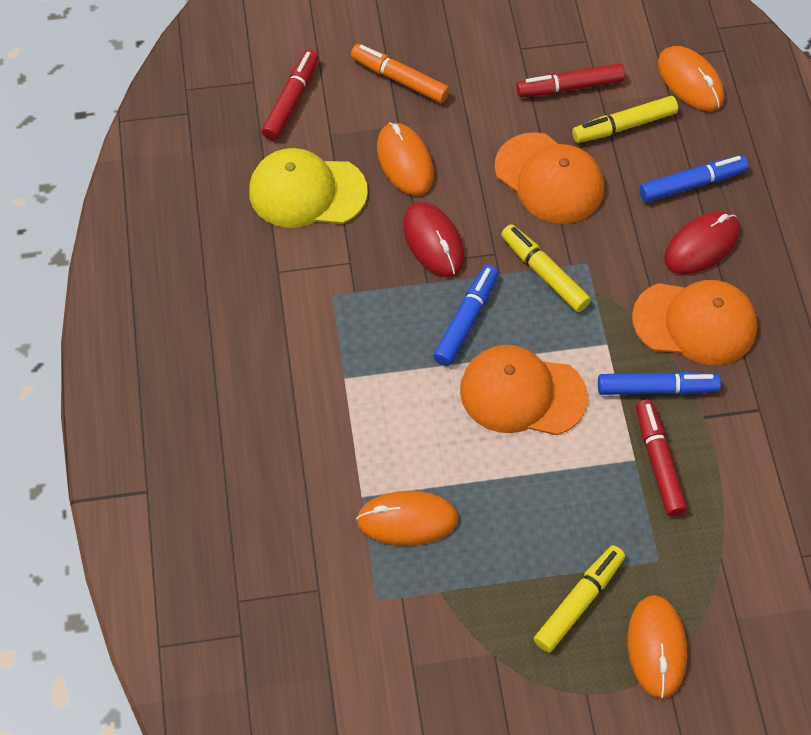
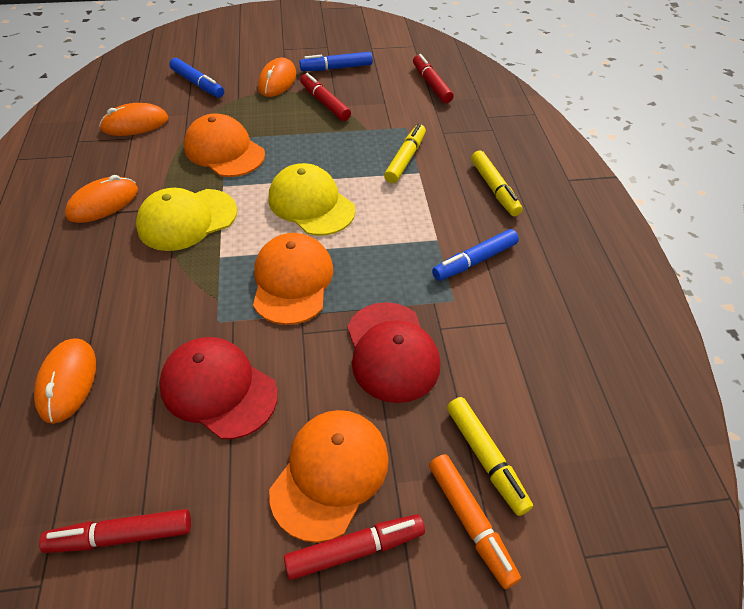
red cap: none = 0 -> [159,337,278,439] [347,302,440,403] = 2
red marker: [262,50,319,141] [516,63,625,97] [636,399,688,517] = 3 -> [39,509,191,553] [284,514,425,580] [300,73,351,121] [413,54,454,103] = 4
red mouse: [403,202,465,277] [664,211,740,274] = 2 -> none = 0
yellow cap: [249,148,368,228] = 1 -> [136,188,237,251] [268,163,355,236] = 2

